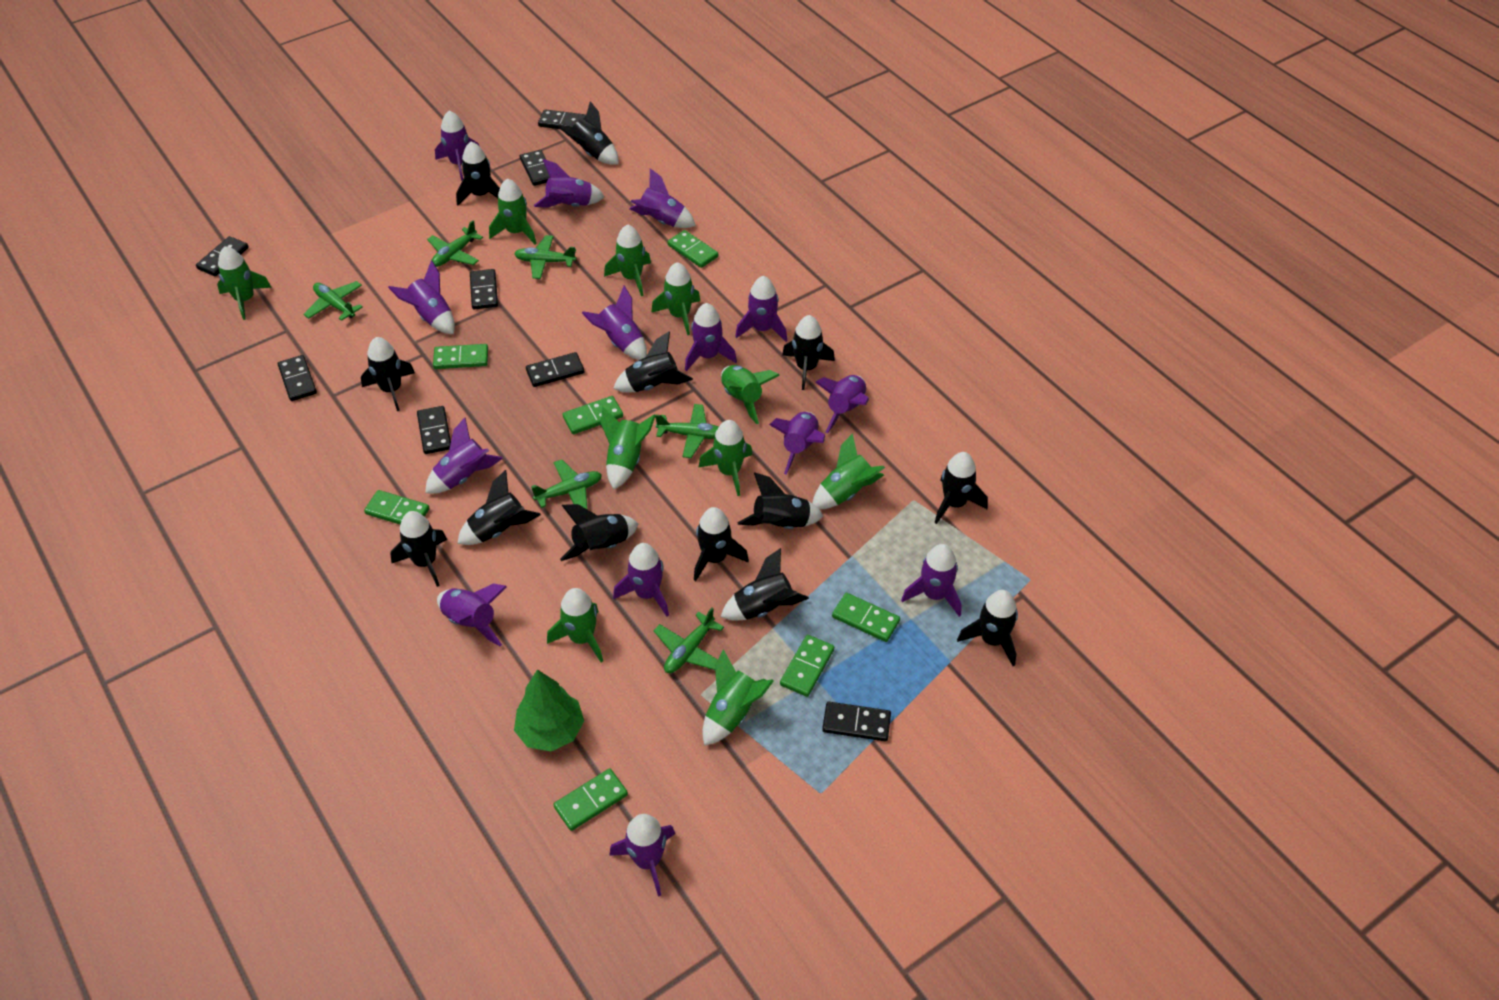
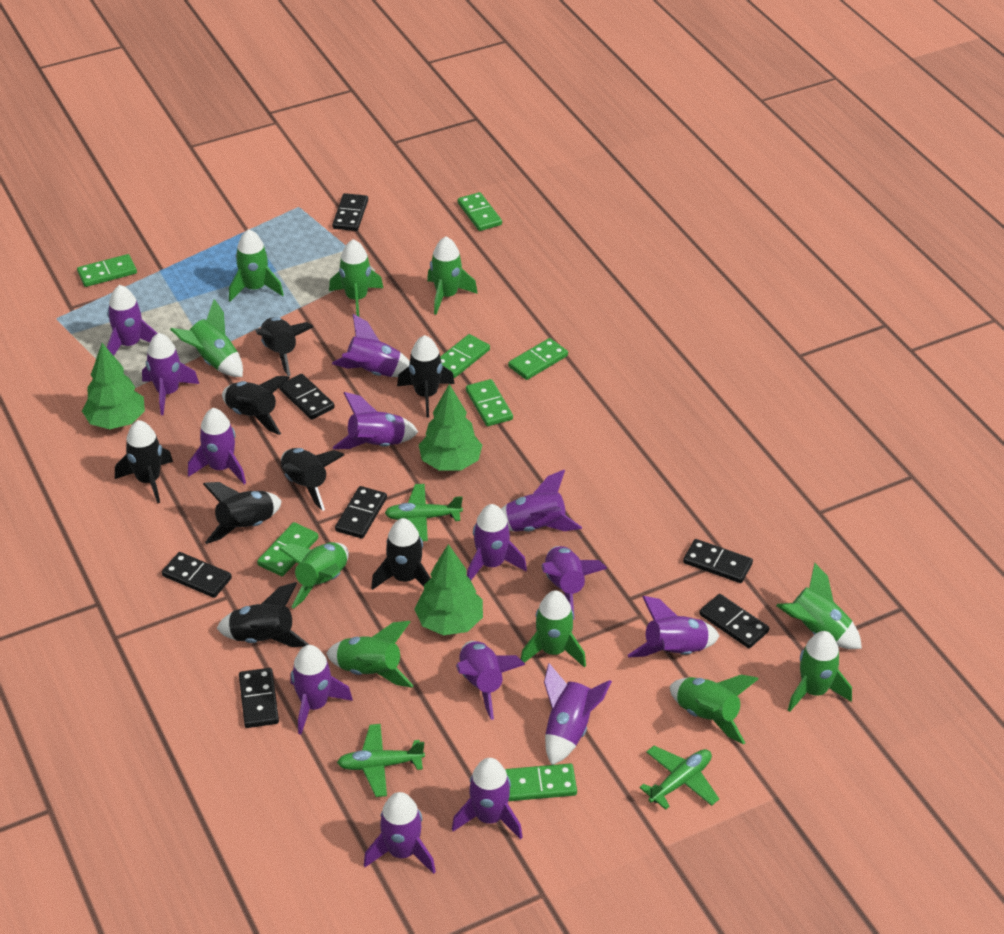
black domino: [196,236,249,276] [278,355,317,401] [417,406,451,454] [470,269,498,309] [520,150,550,186] [526,352,584,387] [538,109,586,129] [822,702,891,741] = 8 -> [162,552,232,598] [239,668,279,728] [279,374,335,420] [332,193,368,231] [335,486,387,539] [683,539,753,583] [699,594,769,648] = 7
black rocket: [361,337,415,411] [390,511,447,587] [456,141,500,205] [457,470,541,545] [558,101,619,165] [560,504,638,561] [613,331,693,392] [694,507,749,581] [721,548,809,621] [737,472,823,529] [782,315,835,390] [935,452,988,524] [957,590,1018,666] = 13 -> [115,420,173,503] [203,482,282,544] [216,582,309,647] [222,376,290,435] [256,317,314,376] [281,448,344,511] [371,518,431,590] [397,335,455,418] = 8
green plane: [303,281,363,321] [427,220,483,267] [514,235,576,279] [531,459,602,509] [654,607,724,673] [655,404,719,458] = 6 -> [337,724,425,797] [385,484,463,541] [639,746,719,810] = 3
green tree: [514,669,584,752] = 1 -> [82,343,145,429] [414,544,483,635] [419,384,482,470] = 3

